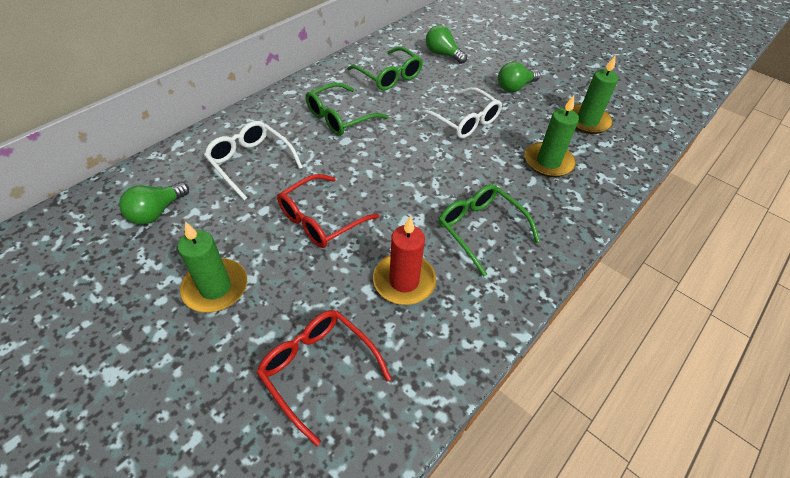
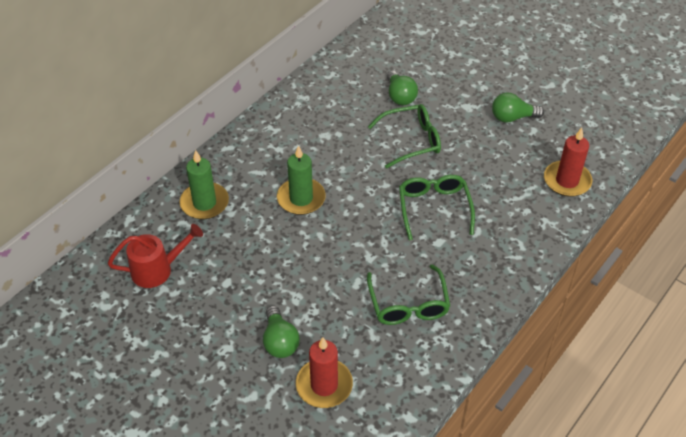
green candle: [178,222,247,313] [525,95,579,177] [572,55,618,134] = 3 -> [180,150,229,219] [277,145,326,215] = 2
red candle: [373,216,436,305] = 1 -> [296,337,353,408] [544,128,592,197] = 2
red glasses: [257,310,391,446] [277,174,379,248] = 2 -> none = 0
red watering can: none = 0 -> [108,224,203,288] = 1
white glasses: [204,121,303,200] [418,87,502,138] = 2 -> none = 0

